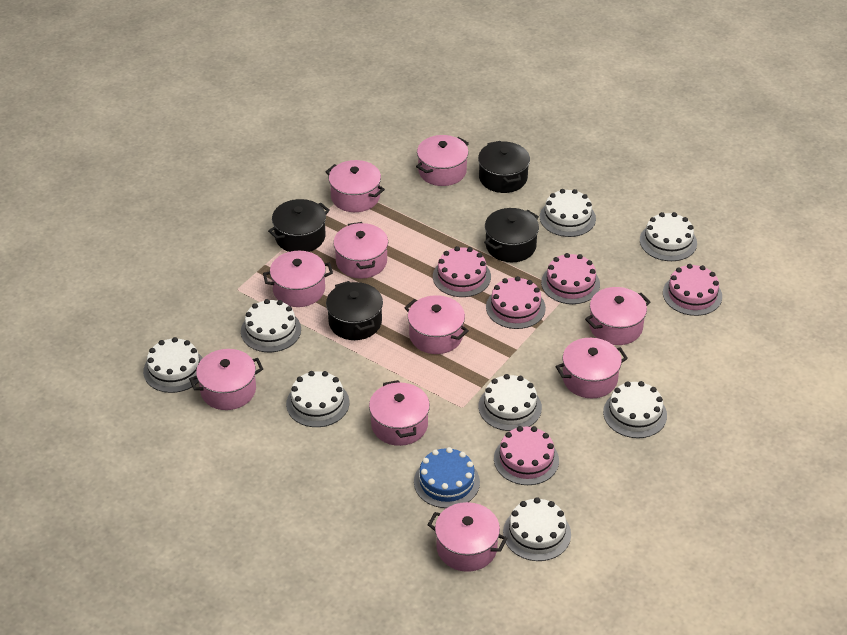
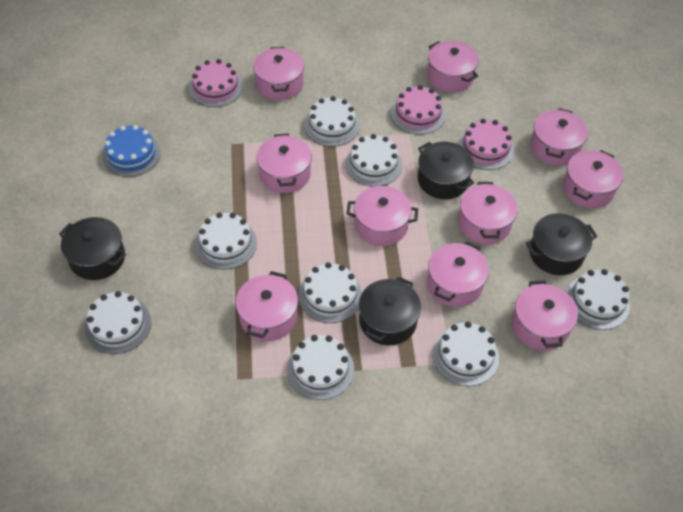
pink cake: [433,246,491,297] [486,276,546,329] [494,426,559,485] [541,253,600,304] [663,264,722,316] = 5 -> [189,59,243,107] [391,85,446,135] [458,119,514,170] = 3

